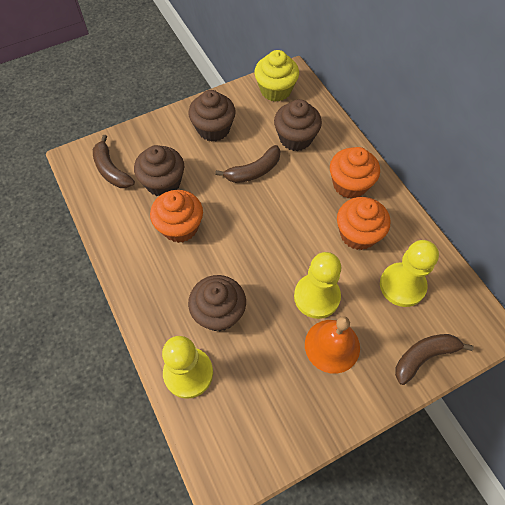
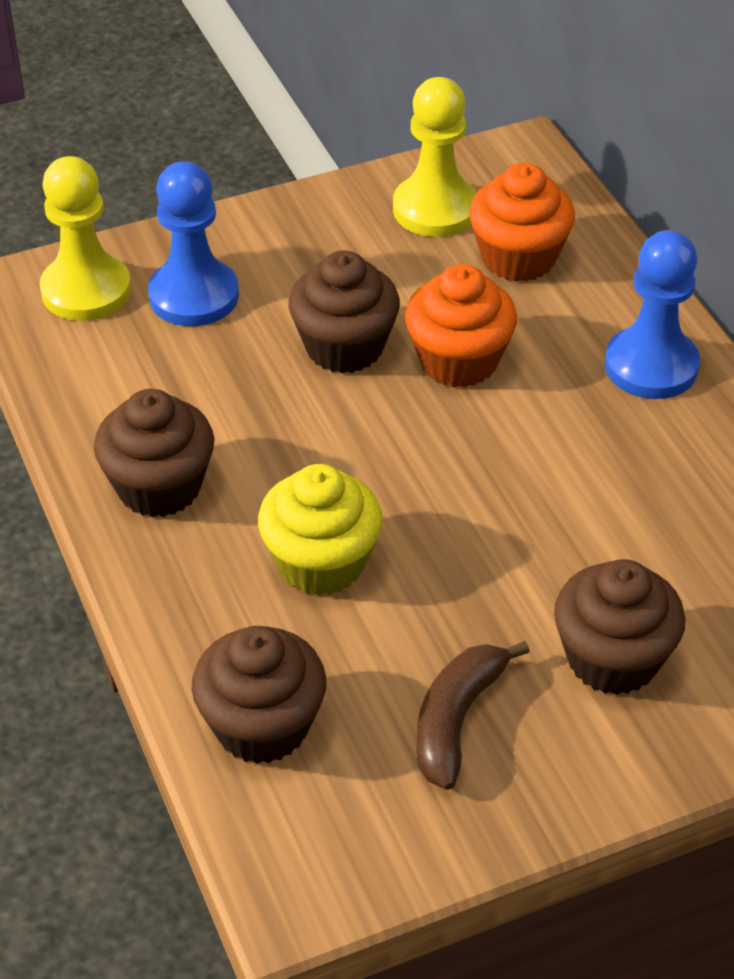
blue pawn: none = 0 -> [148,161,239,326] [605,230,700,399] = 2
brown banana: [93,135,135,188] [215,145,281,183] [395,334,474,385] = 3 -> [416,641,530,790] = 1
orange bell: [305,316,360,374] = 1 -> none = 0
orange cupcake: [150,190,203,243] [330,147,380,199] [337,197,390,250] = 3 -> [405,264,517,388] [469,163,575,282] = 2
yellow pawn: [162,336,213,399] [294,252,341,319] [380,240,439,307] = 3 -> [40,156,131,321] [393,77,477,237] = 2

